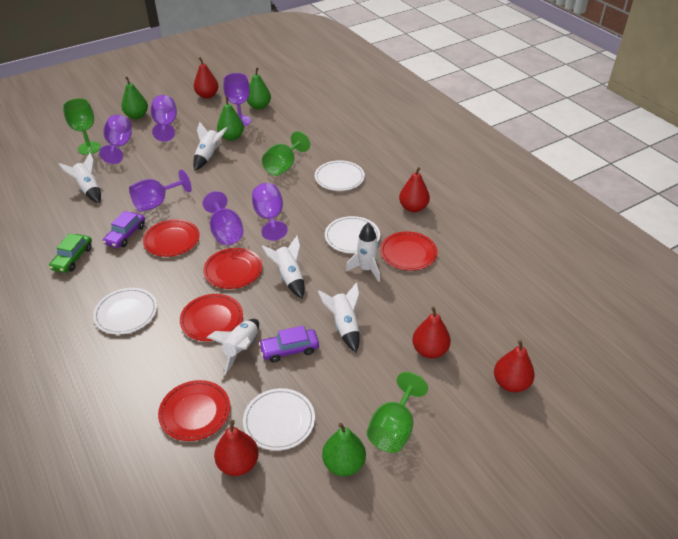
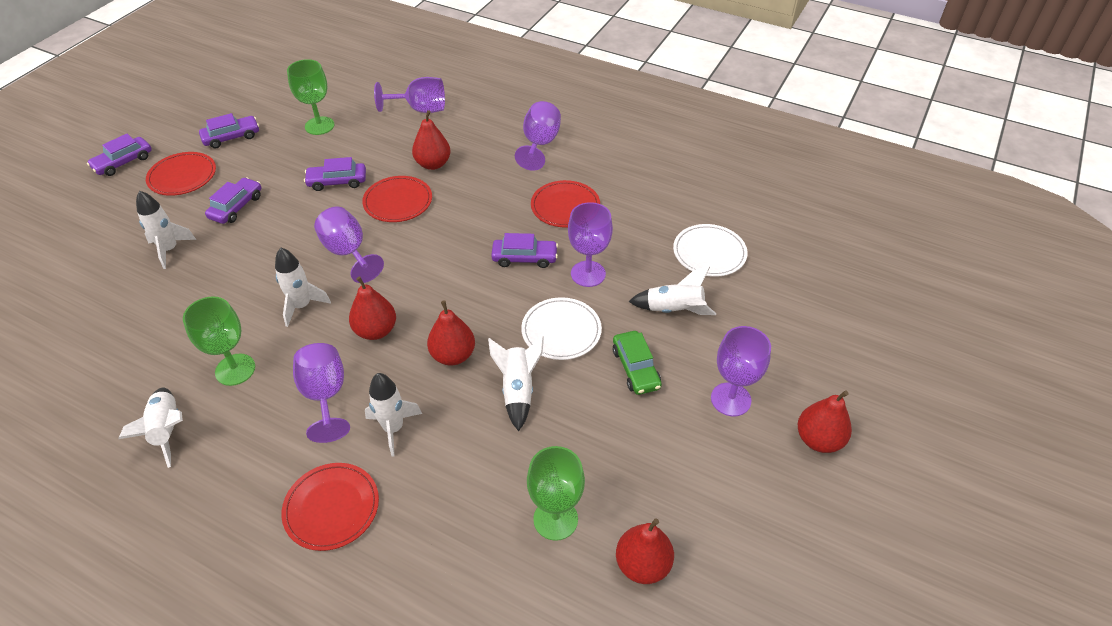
green pear: [121,77,148,119] [217,97,244,141] [247,67,271,110] [322,423,366,476] = 4 -> none = 0
purple car: [103,211,145,248] [259,326,319,363] = 2 -> [87,134,152,176] [199,113,259,148] [205,177,261,224] [304,157,366,191] [491,233,558,268] = 5
red plate: [143,219,200,257] [158,380,230,441] [180,294,243,341] [203,248,262,289] [380,231,438,271] = 5 -> [146,152,216,196] [281,463,379,551] [362,176,432,222] [531,180,600,228] = 4
white plate: [93,288,157,334] [243,388,315,451] [315,160,365,191] [325,216,380,253] = 4 -> [521,297,602,360] [673,224,748,277] = 2

